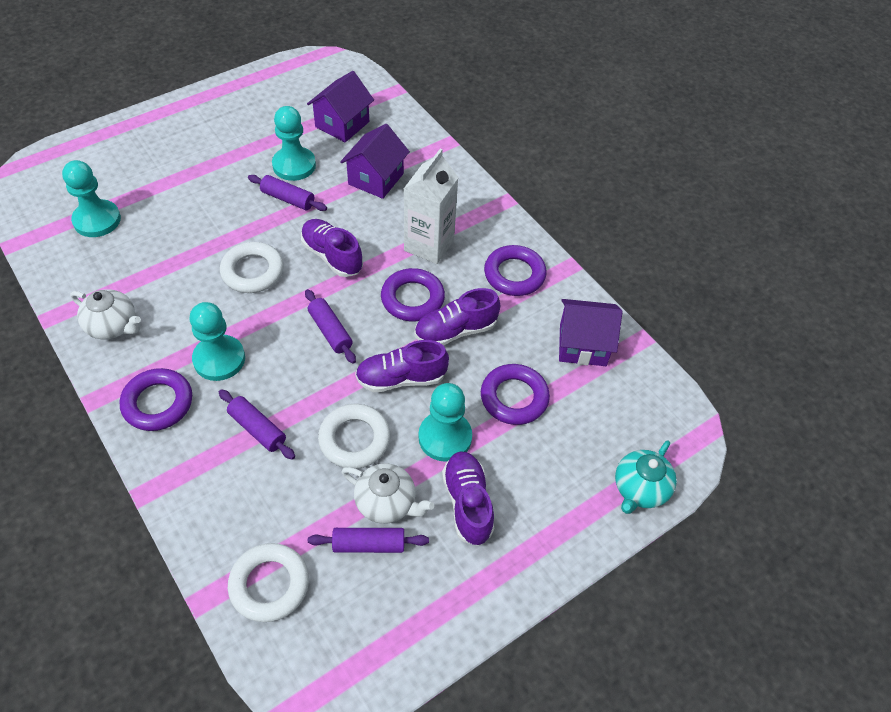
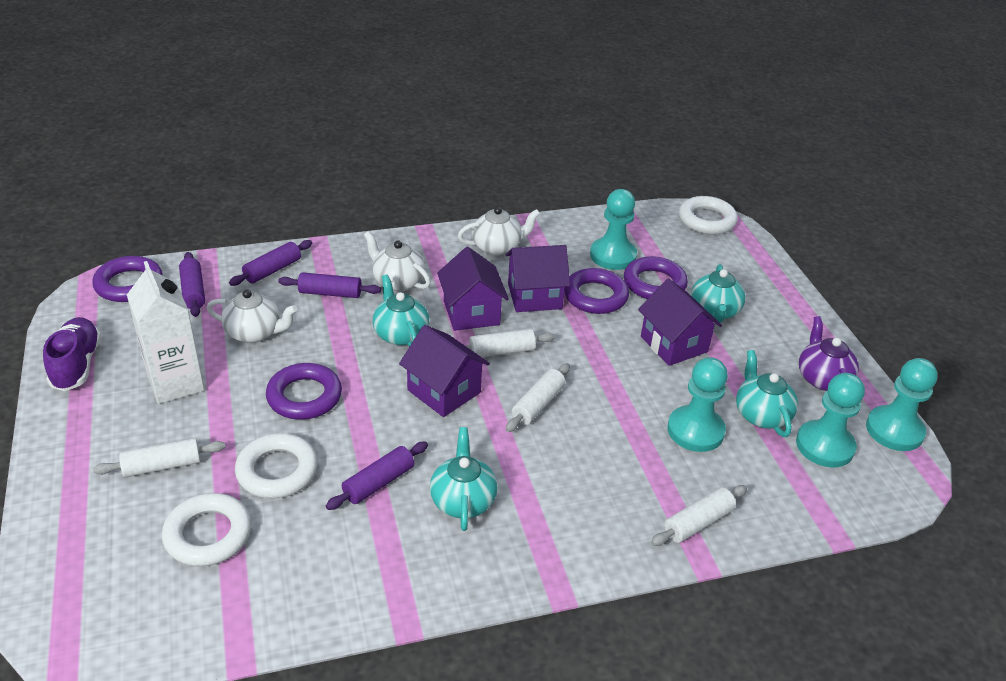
purple house: [307,71,374,142] [340,124,410,199] [559,299,622,366] = 3 -> [399,325,490,417] [437,247,509,331] [505,245,570,312] [638,278,722,366] = 4
purple shoe: [301,219,363,277] [355,340,449,392] [414,288,501,345] [442,451,494,546] = 4 -> [43,317,102,391] = 1
purple teapot: none = 0 -> [799,316,859,391] = 1
turquoise teapot: [615,440,677,514] = 1 -> [373,275,429,347] [430,427,497,531] [691,264,746,323] [736,350,798,437] = 4
white rolling pin: none = 0 -> [93,438,225,477] [465,329,555,357] [506,363,570,432] [651,485,747,546] = 4
white teapot: [70,289,141,340] [341,463,434,524] = 2 -> [207,289,297,343] [364,231,431,291] [458,207,540,255] = 3

